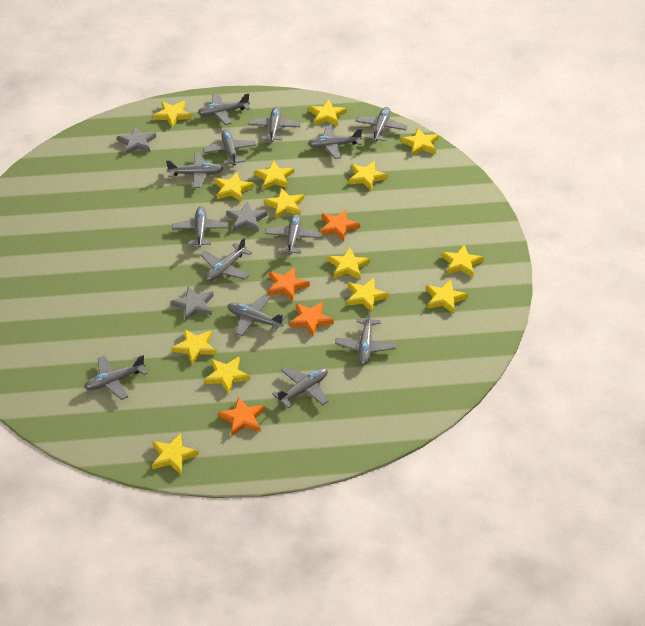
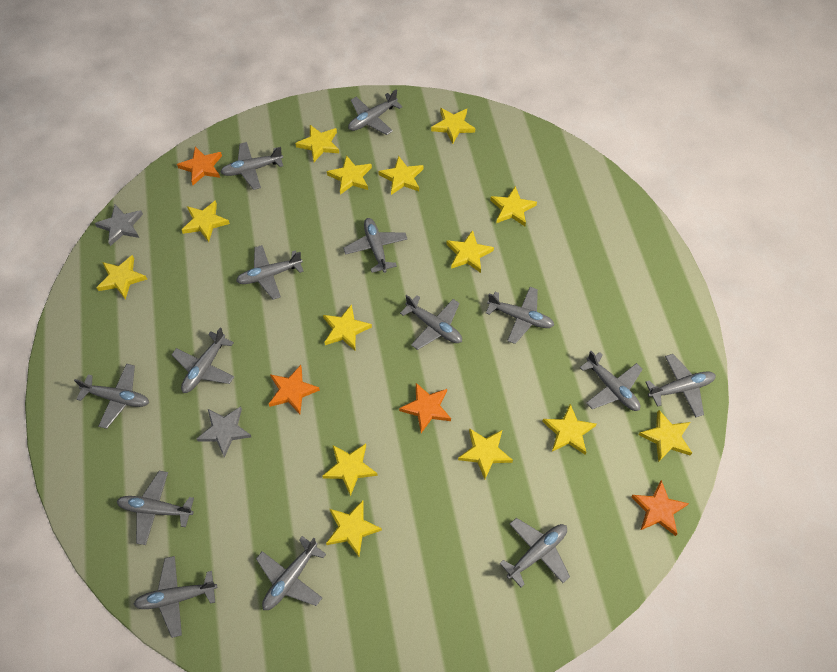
grey plane: [84,355,147,400] [166,152,223,188] [172,206,229,248] [197,93,250,125] [201,237,252,281] [203,129,256,166] [227,295,286,336] [248,106,301,142] [265,214,322,255] [272,366,329,408] [308,125,362,159] [335,309,397,365] [355,107,408,142] = 13 -> [74,364,149,429] [117,471,194,545] [133,556,217,638] [171,327,234,393] [220,142,283,190] [236,245,304,300] [256,536,326,610] [344,218,408,273] [348,89,402,135] [400,295,462,350] [486,287,554,344] [500,518,570,587] [580,351,643,411] [645,354,716,417] = 14
grey star: [117,126,156,154] [171,286,213,321] [226,201,268,232] = 3 -> [95,204,143,246] [197,406,251,458] = 2

